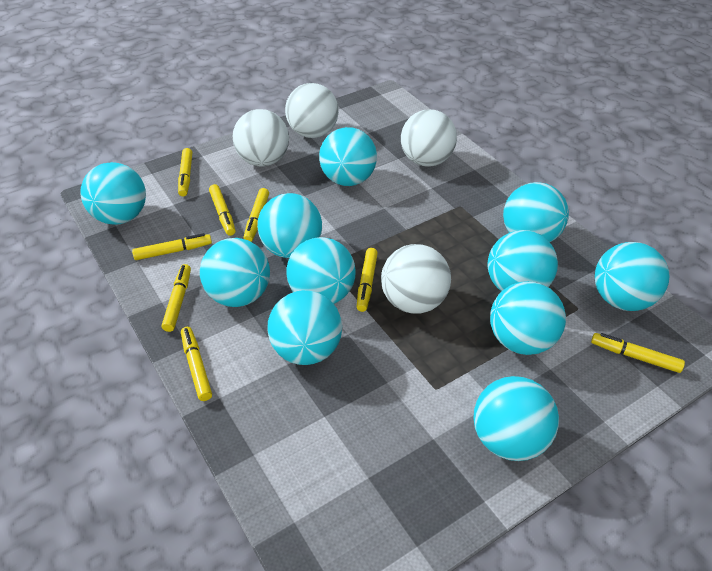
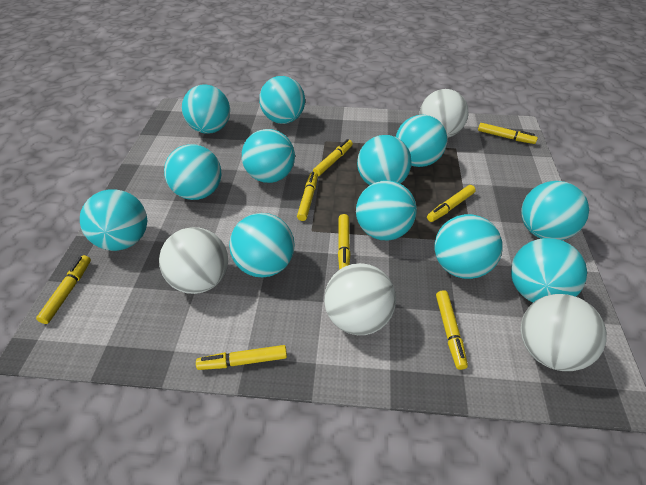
turquoise ball: [80,162,146,225] [200,238,270,307] [257,193,322,258] [267,290,342,365] [286,237,356,304] [319,127,377,186] [473,376,559,461] [488,230,558,291] [490,281,566,355] [503,182,569,242] [595,242,669,311] = 11 -> [80,189,147,251] [164,144,221,200] [182,84,230,133] [229,213,295,278] [242,129,295,183] [259,76,305,124] [356,180,417,240] [357,135,412,185] [396,115,447,167] [435,214,502,279] [511,238,587,303] [521,181,589,240] = 12

